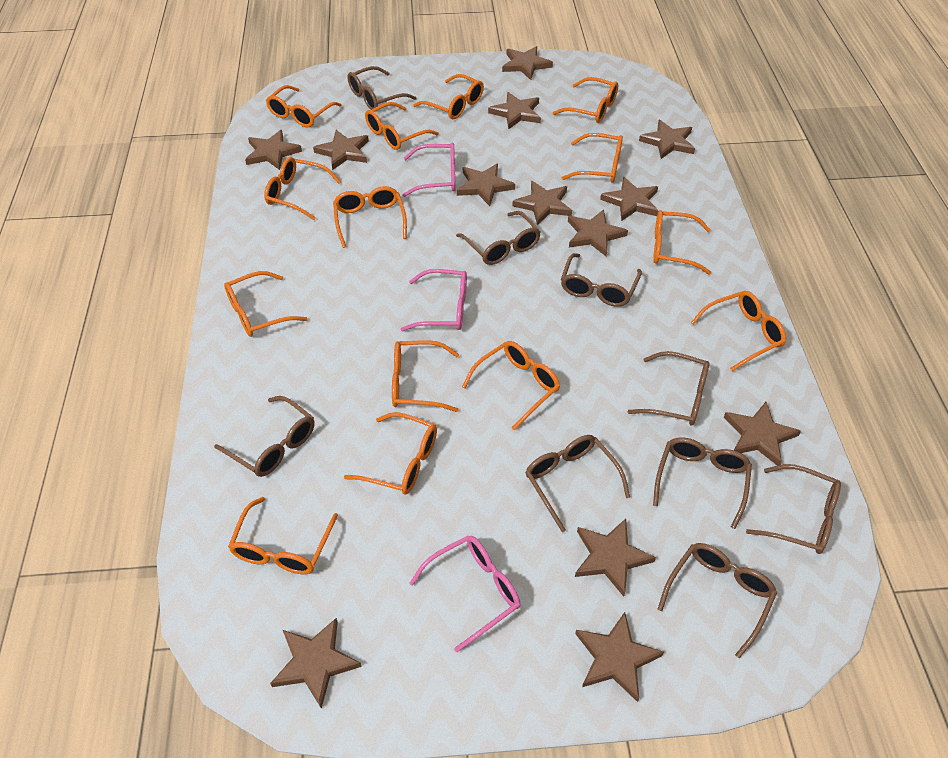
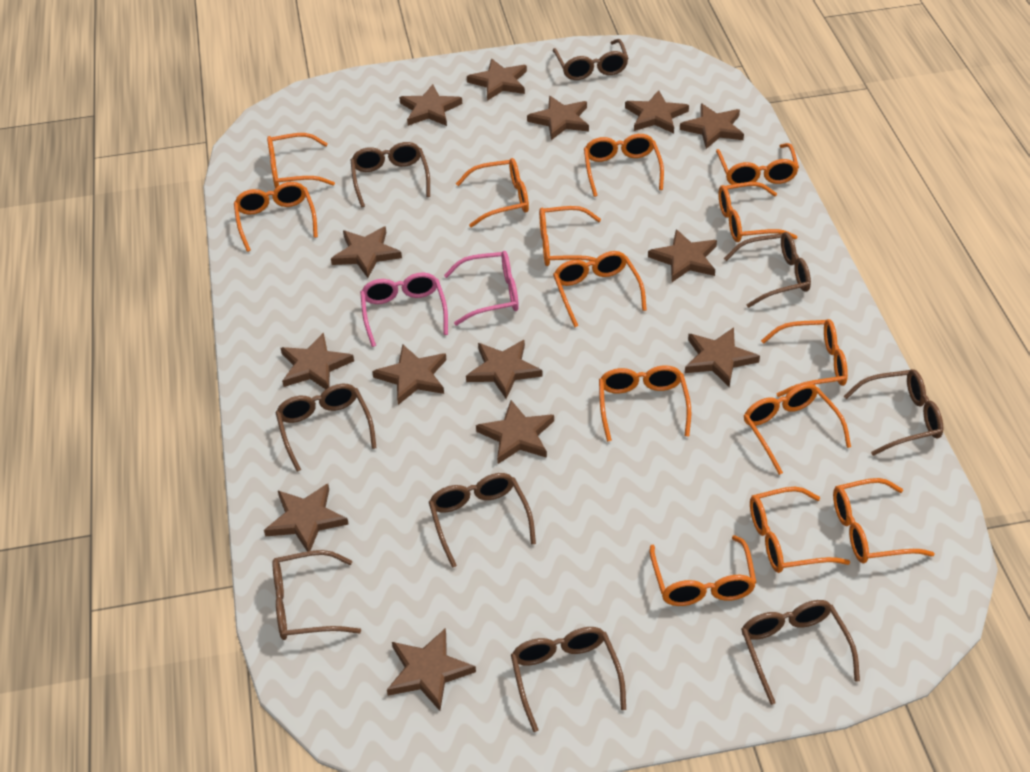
brown star: [245,130,302,170] [270,618,362,709] [313,130,369,170] [457,163,515,206] [488,92,541,130] [502,46,553,80] [512,181,572,225] [568,209,628,256] [575,519,656,597] [575,612,664,702] [600,177,658,221] [639,120,695,159] [724,402,801,465] = 13 -> [264,484,348,551] [281,332,354,389] [331,226,402,278] [372,344,447,405] [387,628,476,711] [399,84,462,126] [466,340,543,399] [467,58,527,101] [476,400,554,464] [527,96,589,140] [625,90,689,133] [648,229,717,282] [680,104,744,149] [685,327,760,387] = 14
pink glasses: [401,269,467,331] [403,143,455,197] [409,536,521,652] = 3 -> [360,272,448,347] [444,251,519,326] = 2

